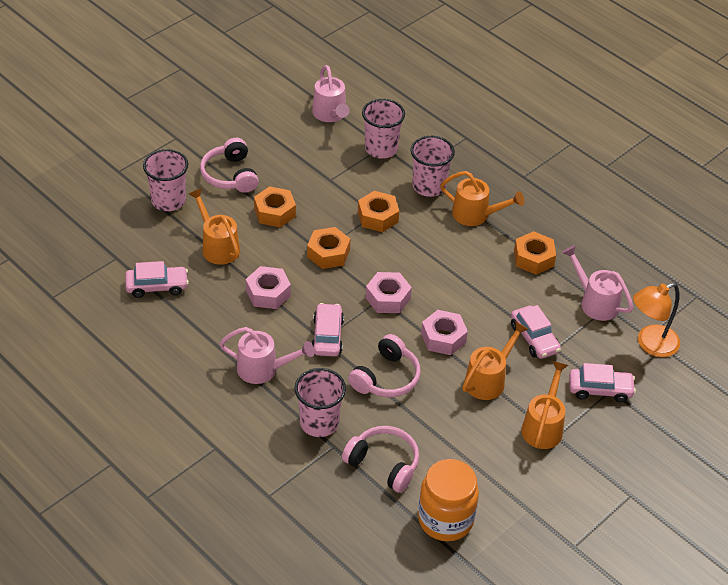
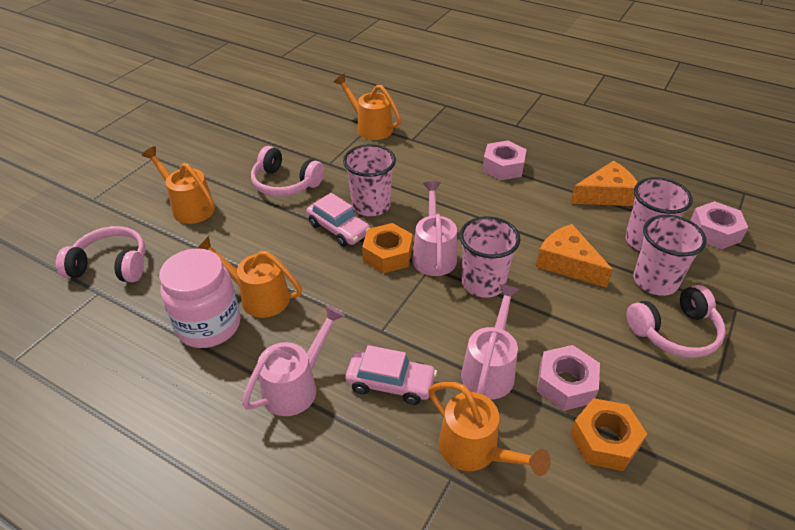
orange cheese: none = 0 -> [536,224,613,288] [570,161,638,206] = 2
orange jar: [418,459,479,541] = 1 -> none = 0
orange lamp: [633,283,680,357] = 1 -> none = 0
orange nut: [254,186,296,227] [307,227,350,269] [358,191,399,232] [514,231,556,275] = 4 -> [362,223,413,273] [570,398,647,471] = 2
pink car: [125,261,189,298] [312,303,344,356] [511,305,561,359] [569,363,636,402] = 4 -> [307,193,370,247] [345,345,437,405] = 2
pink jar: none = 0 -> [159,248,241,348] = 1

